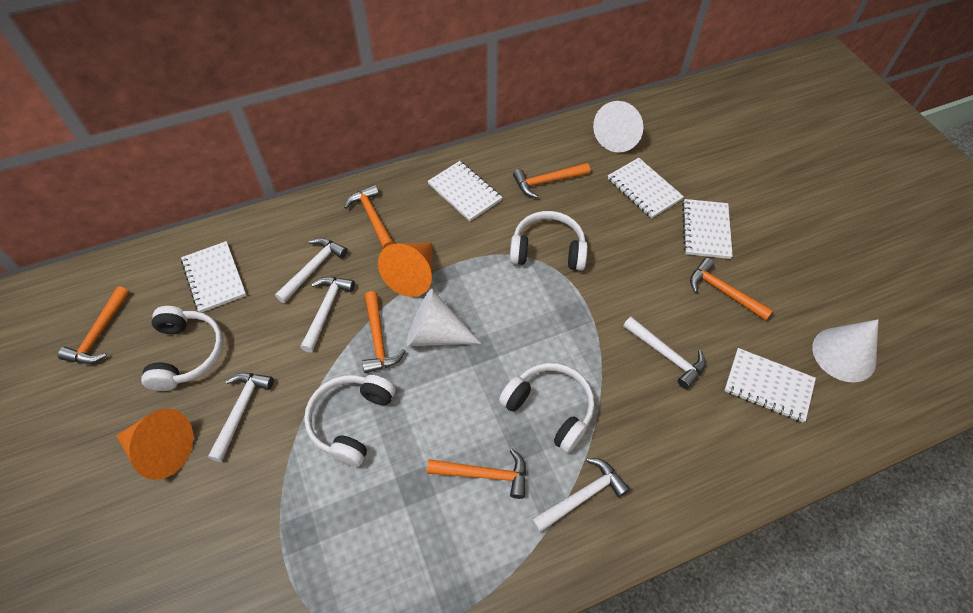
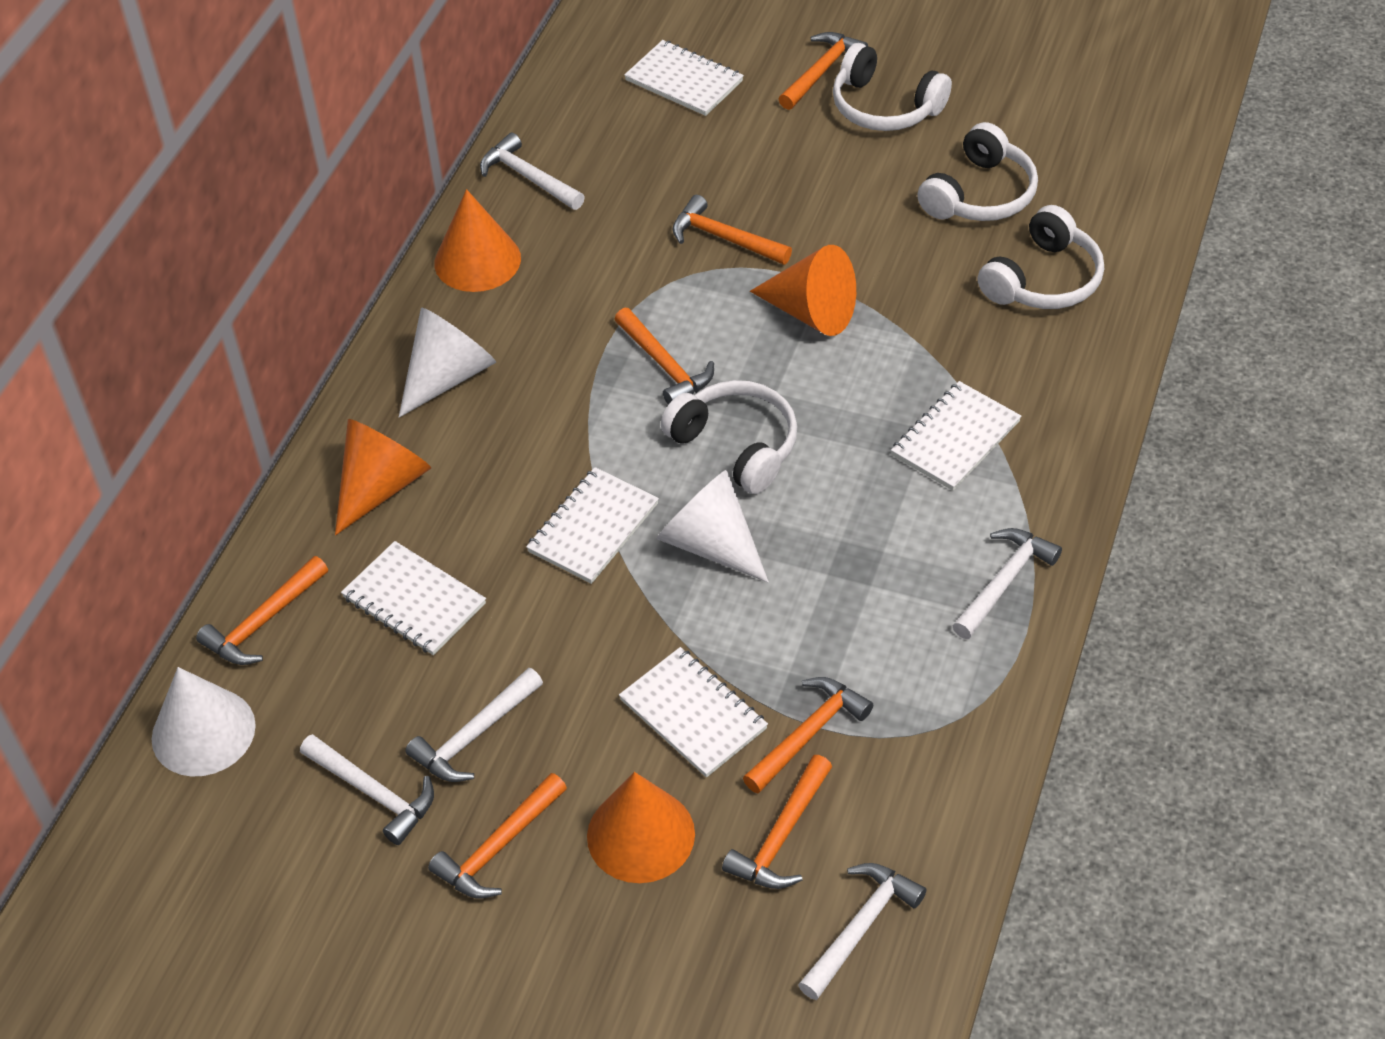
orange cone: [116,409,193,480] [378,243,432,297] = 2 -> [335,419,431,535] [434,189,521,292] [587,772,695,883] [750,245,856,336] = 4
orange hammer: [58,286,129,364] [344,185,394,249] [362,291,406,373] [427,449,526,499] [513,163,590,198] [690,258,773,321] = 6 -> [196,556,328,665] [428,773,567,898] [614,308,714,405] [672,195,792,265] [722,755,832,889] [743,677,873,794] [779,32,868,110] = 7

